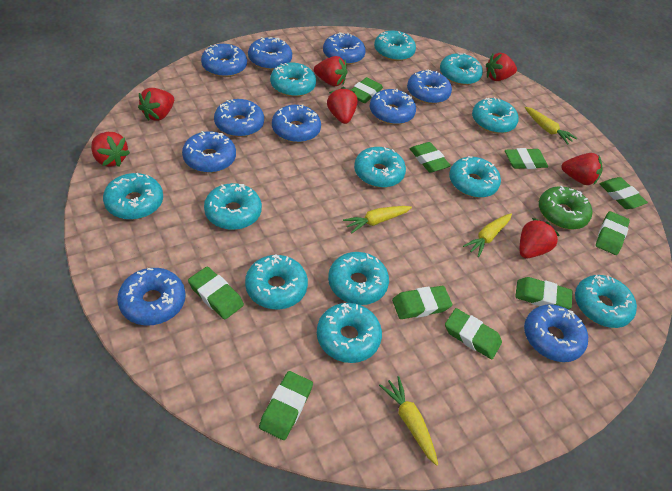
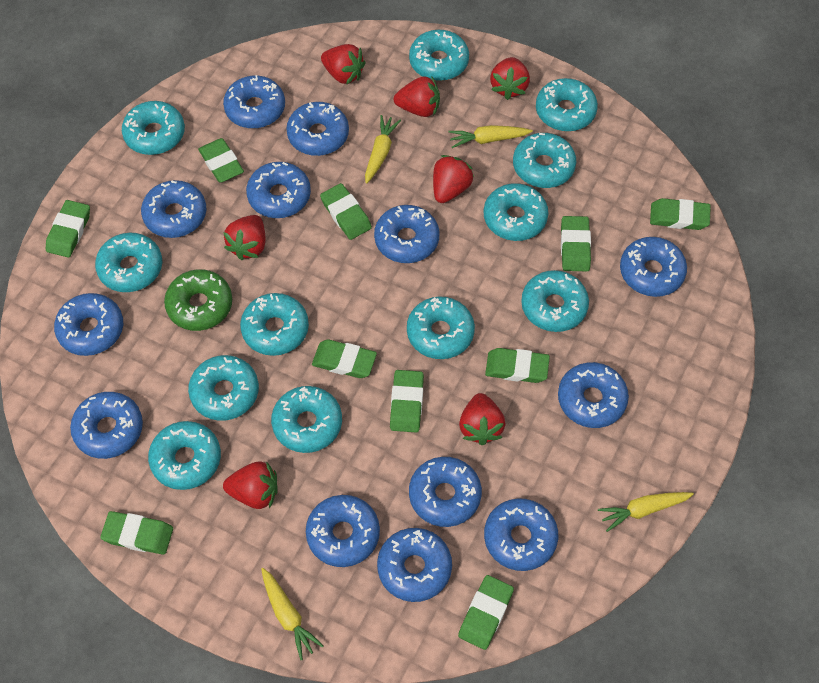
blue donut: [117,268,186,326] [182,131,236,173] [201,44,247,77] [214,99,264,137] [248,37,292,70] [272,104,321,143] [323,32,366,65] [369,89,416,125] [407,69,452,104] [524,304,588,362] = 10 -> [54,293,123,356] [70,392,143,459] [141,180,206,238] [223,75,285,128] [246,162,311,218] [286,102,349,156] [306,495,380,567] [374,205,440,263] [377,528,452,602] [409,457,482,527] [484,498,558,571] [558,362,629,428] [620,237,687,297] = 13

